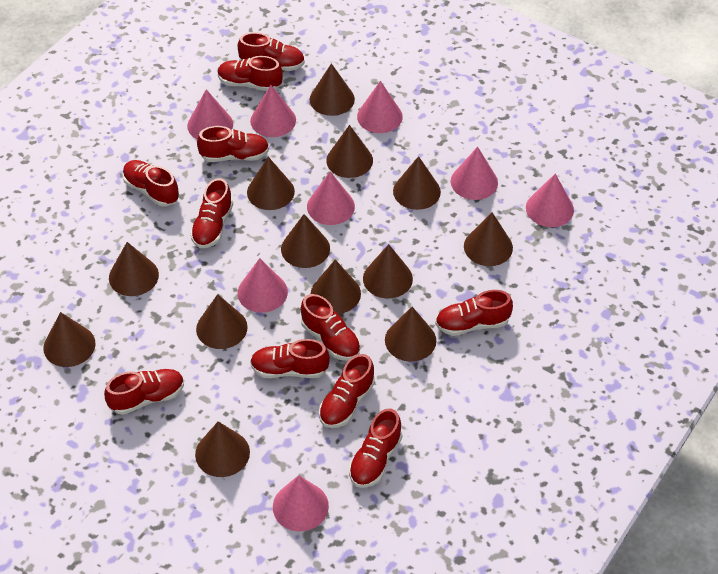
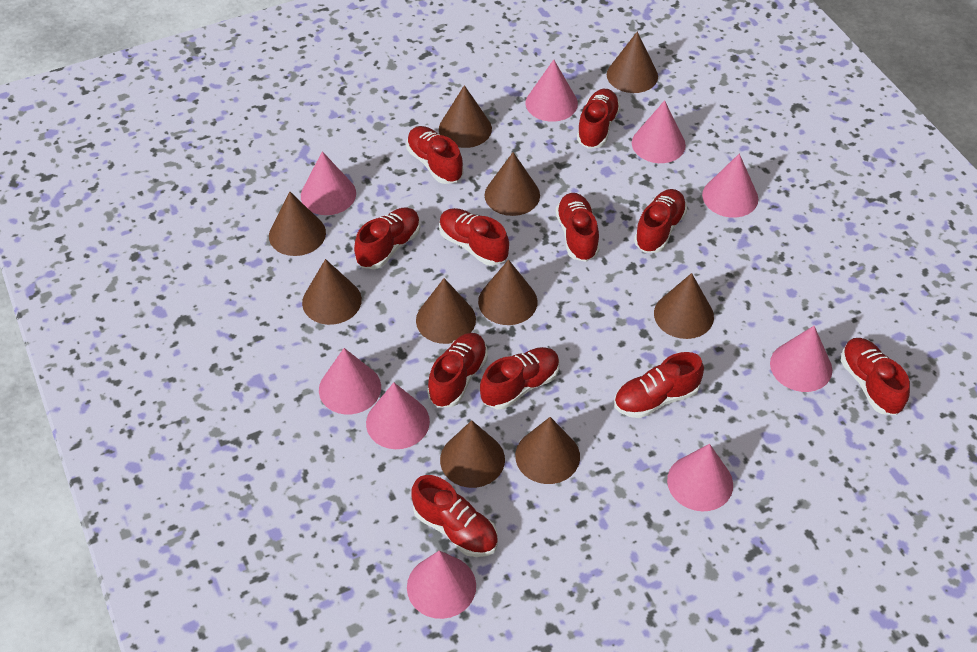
brown cone: [43,312,96,367] [109,242,159,296] [195,421,250,477] [196,294,248,349] [247,157,295,210] [281,214,330,268] [309,63,355,116] [311,260,361,314] [326,125,373,178] [363,244,413,299] [385,307,436,362] [393,156,441,210] [464,212,513,266] = 13 -> [269,192,326,256] [302,259,362,325] [416,278,476,344] [439,85,492,148] [440,420,505,488] [478,260,538,325] [485,152,540,216] [515,417,580,484] [607,32,658,93] [654,273,714,339] = 10
pink cone: [187,89,233,139] [238,258,288,313] [250,85,296,137] [273,475,329,531] [307,172,355,225] [357,81,403,133] [451,147,498,200] [526,174,574,227] = 8 -> [301,151,356,215] [319,348,381,414] [366,382,430,449] [407,550,476,619] [526,60,578,122] [632,100,686,163] [667,444,733,511] [702,154,758,218] [770,326,832,392] = 9

